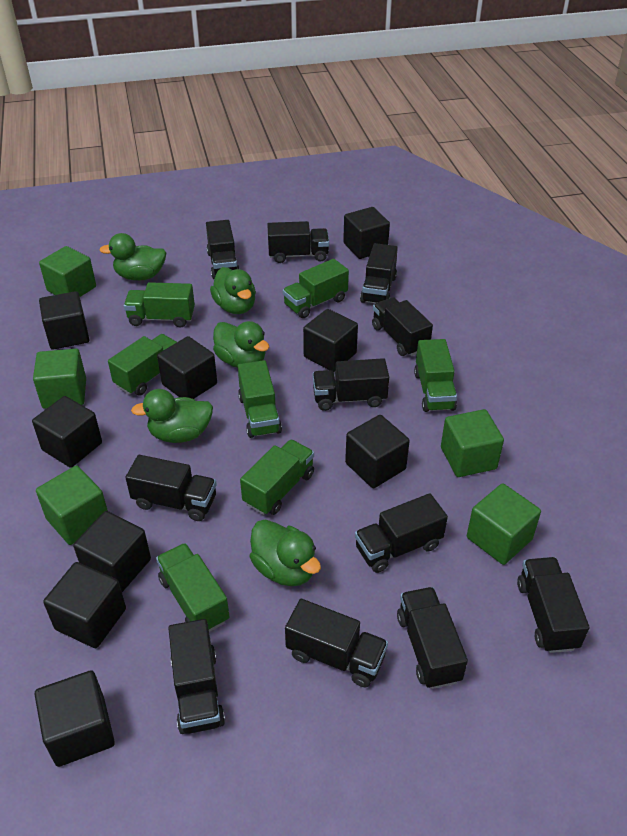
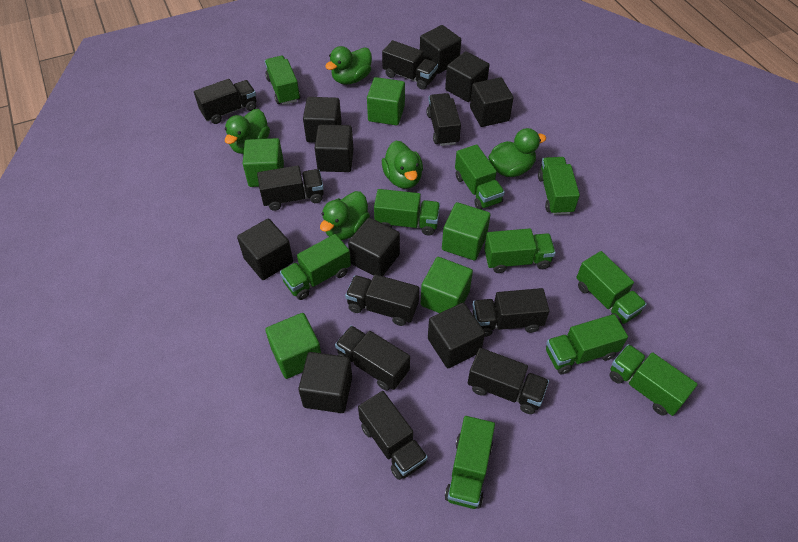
black truck: [125,455,217,521] [168,619,225,734] [206,220,240,279] [267,221,329,263] [285,599,388,687] [312,358,389,411] [355,493,448,573] [360,243,398,303] [372,297,433,356] [397,587,468,689] [517,557,589,653] = 11 -> [194,79,257,124] [257,165,324,211] [335,325,410,391] [345,274,419,326] [358,391,428,480] [382,40,438,90] [426,93,461,146] [468,348,549,414] [473,288,549,337] = 9
green truck: [108,334,177,395] [124,282,195,328] [156,543,230,632] [238,360,282,438] [240,439,314,515] [283,259,349,318] [414,339,457,412] = 7 -> [265,56,300,105] [280,234,351,300] [374,189,440,235] [445,416,495,509] [455,144,505,210] [484,228,556,273] [538,157,580,215] [546,314,628,374] [576,251,647,324] [609,344,698,416] = 10

